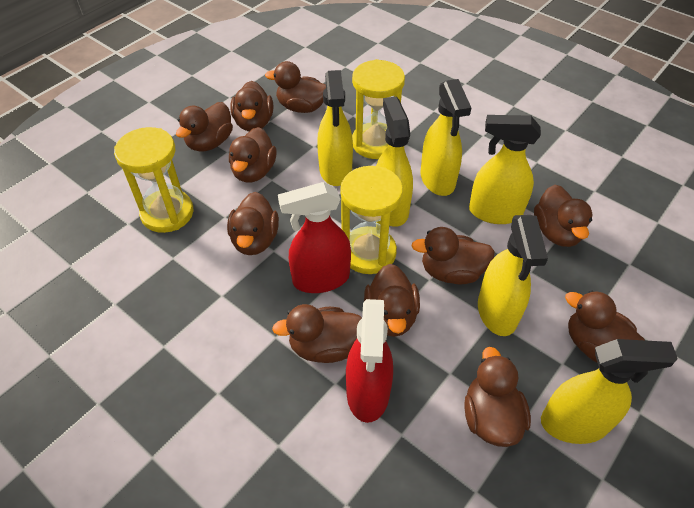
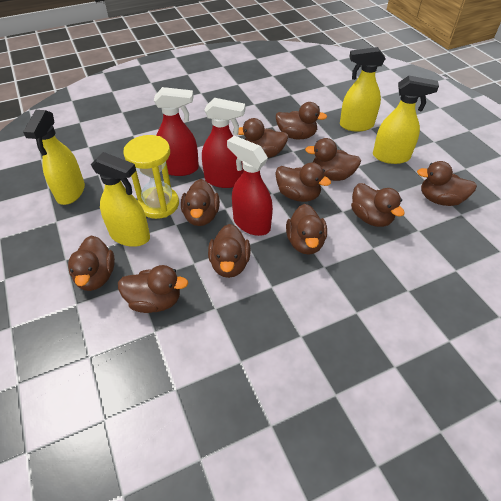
red spray bottle: [278,182,351,293] [346,299,393,423] = 2 -> [154,87,199,176] [202,98,245,188] [227,136,273,236] = 3
yellow hourglass: [114,127,194,233] [340,166,403,274] [352,59,405,159] = 3 -> [123,135,179,219] = 1
yellow spray bottle: [317,70,353,186] [376,97,413,227] [420,79,471,196] [469,115,541,224] [478,215,548,336] [541,339,678,444] = 6 -> [23,110,85,205] [91,152,150,247] [340,47,386,132] [373,76,439,164] = 4

